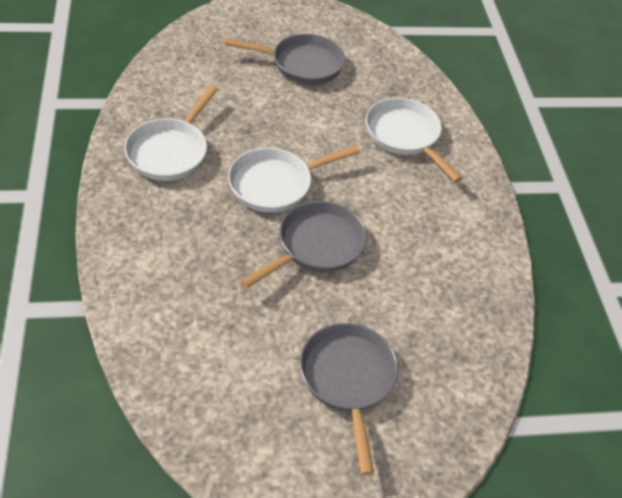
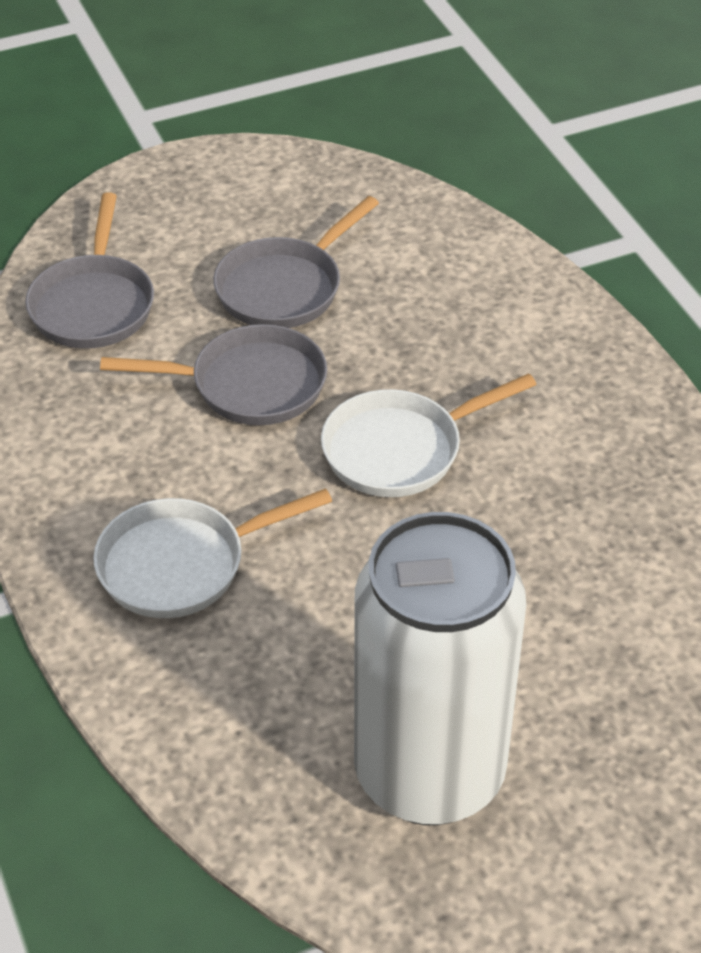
white can: none = 0 -> [354,512,526,825] = 1
white pan: [124,86,218,181] [228,145,360,213] [366,98,462,182] = 3 -> [93,488,332,618] [321,373,537,497] = 2

